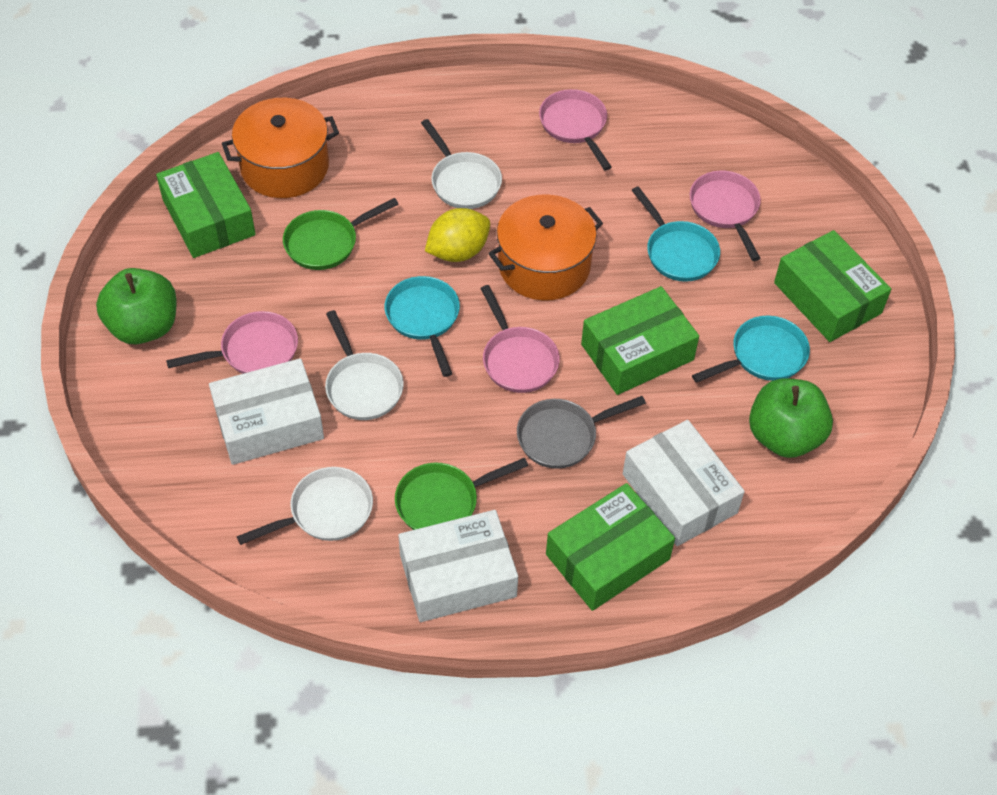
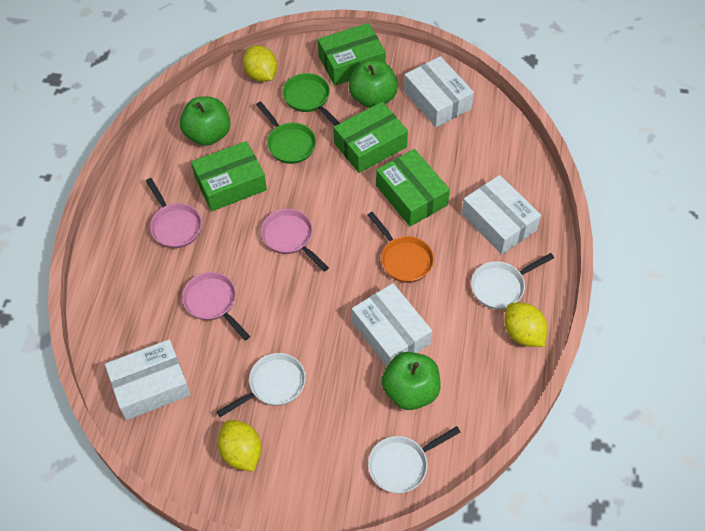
green apple: [96,268,177,344] [749,378,833,458] = 2 -> [180,97,231,146] [349,60,398,108] [382,352,441,410] = 3
grey pan: [517,396,646,469] = 1 -> none = 0
orange pan: none = 0 -> [368,212,434,283] = 1
orange pot: [222,98,339,198] [488,194,603,301] = 2 -> none = 0
pink pan: [166,311,298,374] [480,285,560,393] [539,89,612,170] [689,171,761,261] = 4 -> [146,178,202,248] [182,272,250,340] [261,209,329,272] = 3
turquoise pan: [385,276,460,377] [632,186,720,282] [692,316,810,383] = 3 -> none = 0
white box: [209,358,324,465] [398,510,518,622] [623,420,745,546] = 3 -> [105,339,191,420] [352,283,432,367] [404,56,474,128] [462,175,541,254] = 4
yellow lemon: [425,208,490,262] = 1 -> [218,420,261,472] [243,45,277,82] [504,303,548,347] = 3

